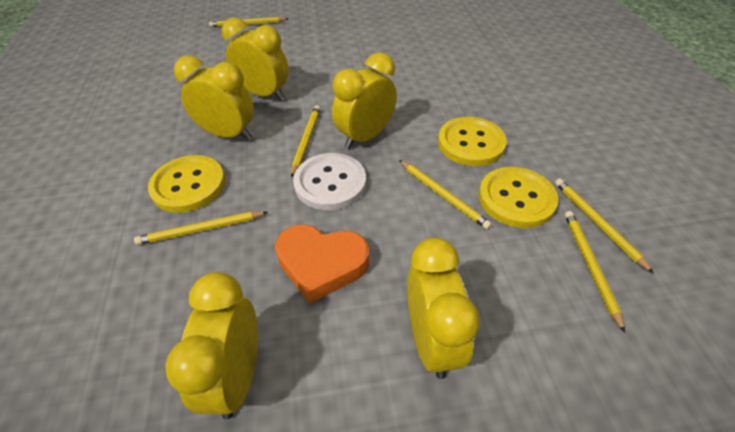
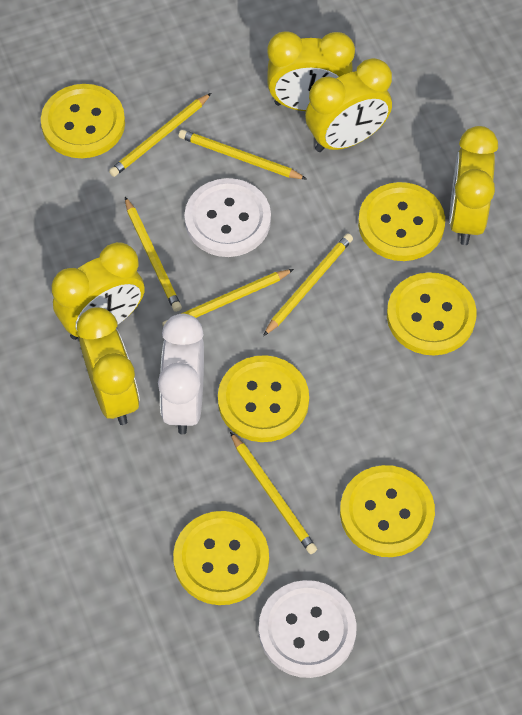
orange heart: [275,225,369,303] = 1 -> none = 0
white button: [293,153,366,210] = 1 -> [184,178,271,257] [259,580,357,678] = 2
white clock: none = 0 -> [158,313,204,434] = 1
yellow button: [148,155,225,213] [438,117,507,166] [479,167,558,228] = 3 -> [41,84,125,158] [173,511,269,605] [218,355,309,442] [340,465,435,557] [358,182,445,261] [387,272,477,356] = 6

